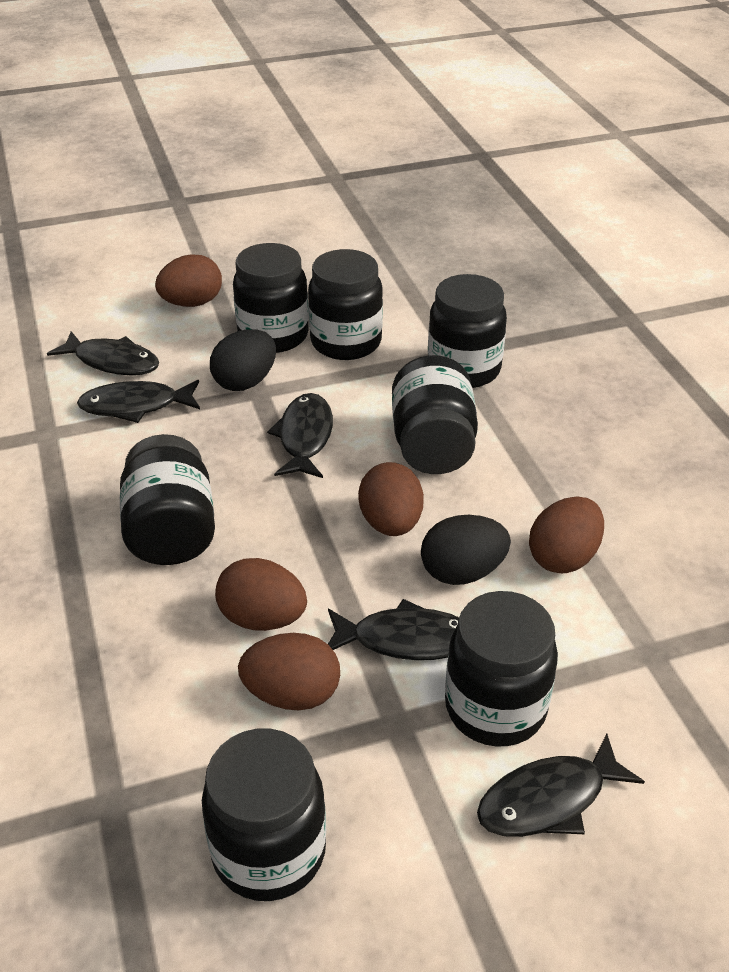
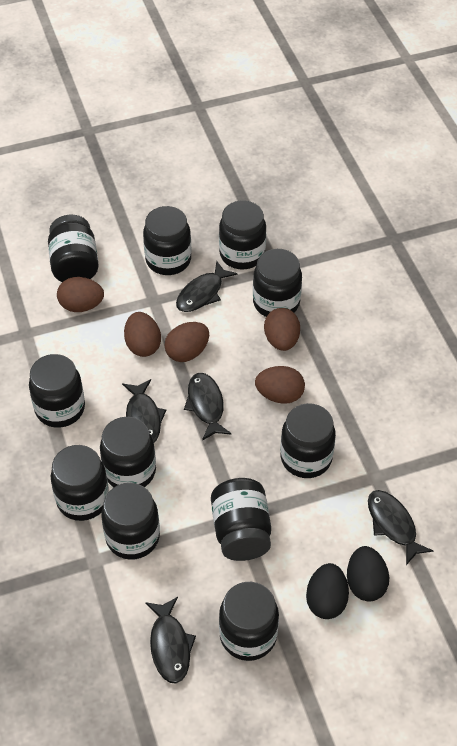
black jar: [120,434,215,565] [202,729,326,901] [233,243,309,353] [308,249,383,360] [392,355,478,474] [428,274,507,388] [445,591,558,747] = 7 -> [29,354,85,428] [48,215,99,282] [51,445,109,521] [100,417,156,487] [101,483,160,560] [143,206,191,275] [211,478,271,561] [219,200,266,270] [219,582,279,661] [253,249,302,317] [280,403,336,478] = 11

